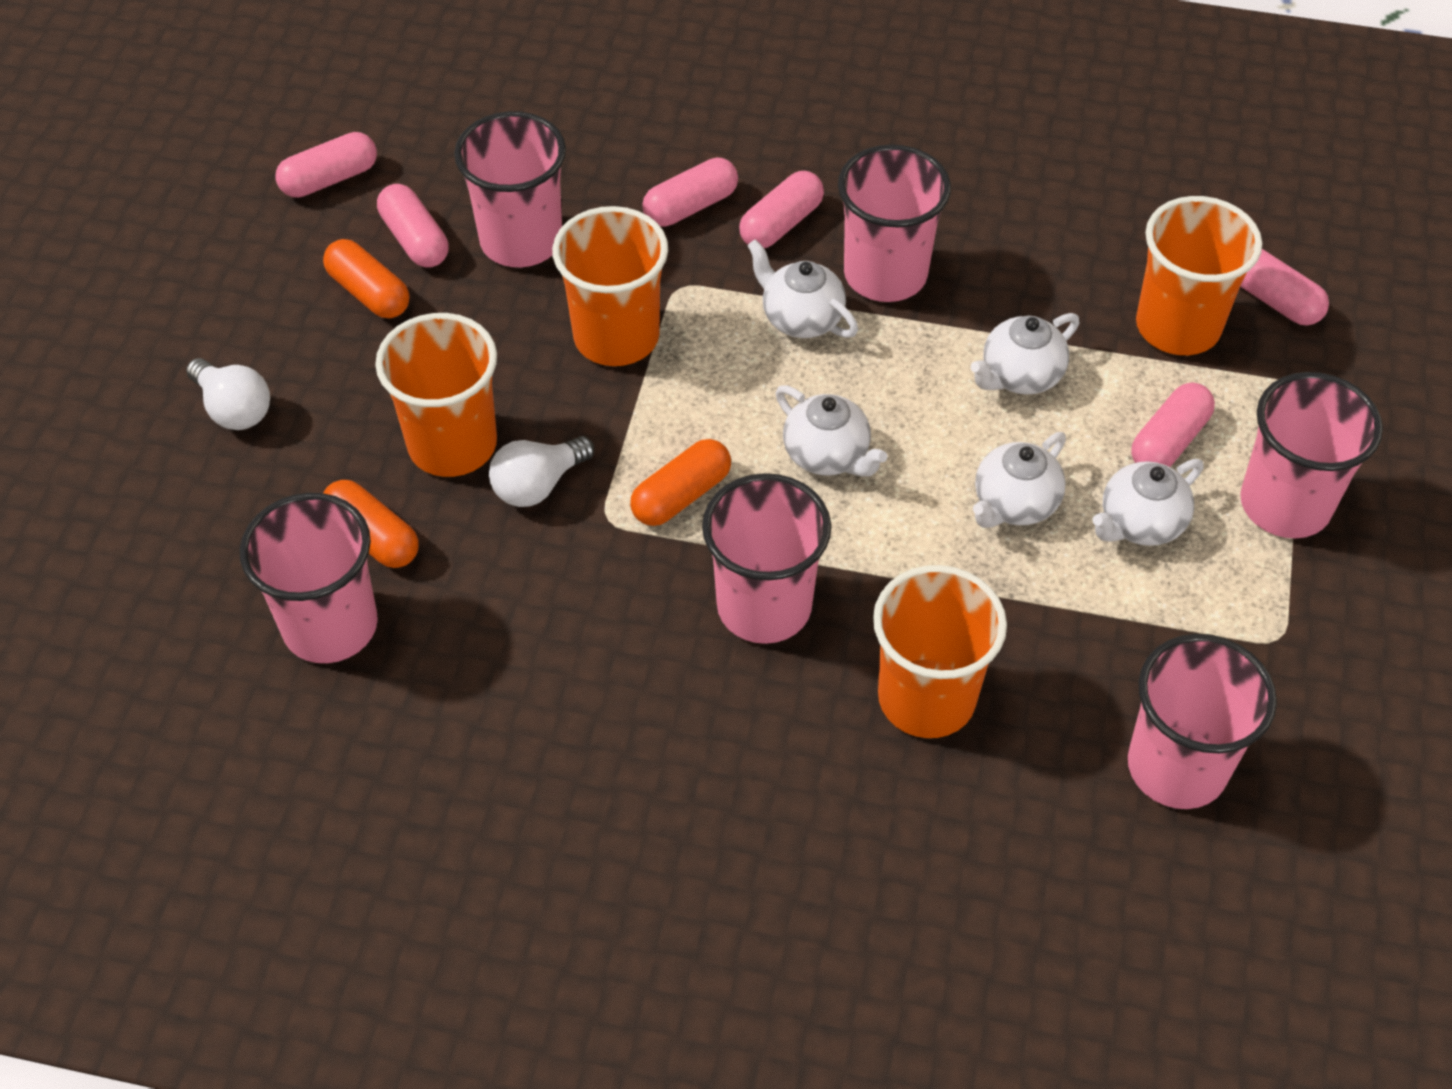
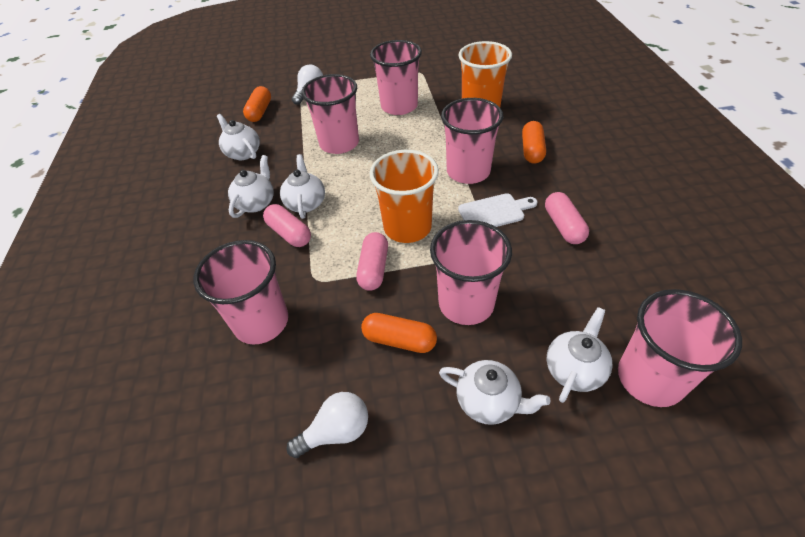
orange cup: [375,313,497,477] [552,206,668,366] [873,565,1007,738] [1136,196,1262,355] = 4 -> [370,150,439,243] [459,41,512,107] = 2
pink capsule: [276,132,377,198] [377,184,448,268] [642,157,738,227] [739,171,824,248] [1131,383,1215,467] [1240,249,1329,326] = 6 -> [263,204,311,247] [356,232,388,291] [545,192,589,244] = 3
white cutting board: none = 0 -> [458,193,538,227] = 1

